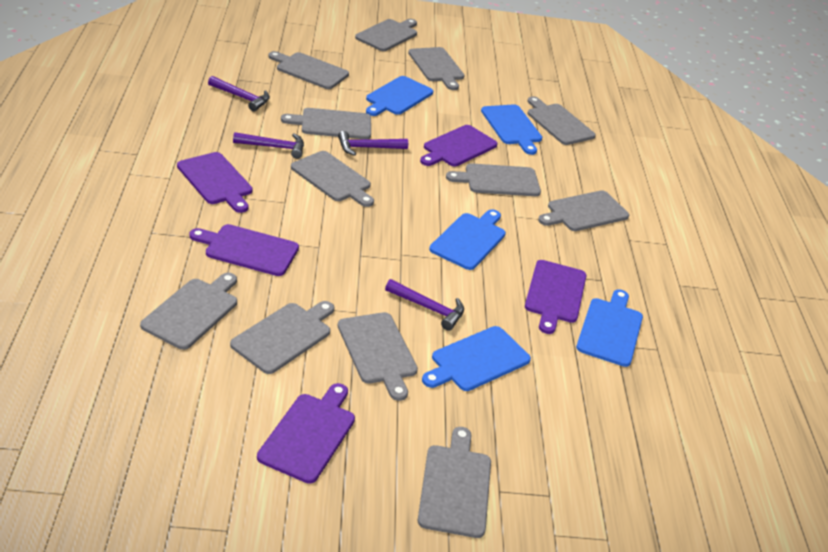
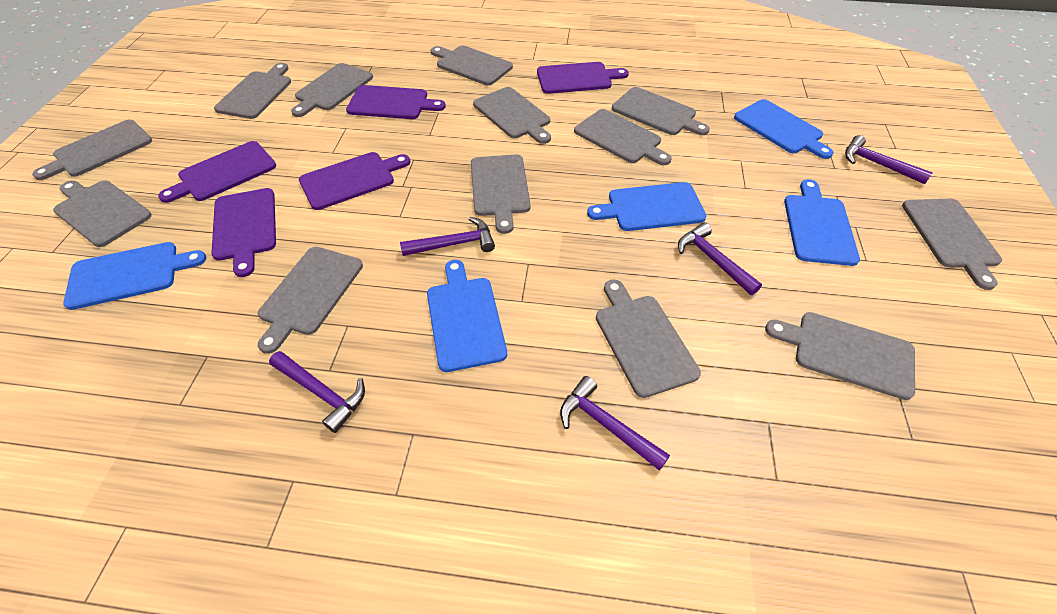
grey cutting board: [140,273,237,350] [230,301,334,374] [268,51,349,89] [281,108,371,139] [291,151,374,207] [337,312,418,401] [355,19,417,51] [408,47,465,90] [418,427,491,538] [446,163,541,196] [528,96,596,145] [538,190,629,231] = 12 -> [32,119,152,180] [53,180,152,247] [214,63,291,119] [258,247,363,354] [291,63,373,117] [431,46,513,85] [471,154,531,234] [473,87,551,144] [574,109,672,165] [596,279,701,398] [612,87,710,135] [765,312,915,400] [902,199,1002,290] = 13
purple hammer: [208,76,270,112] [233,132,304,159] [338,131,408,155] [385,279,464,331] = 4 -> [269,351,365,433] [400,217,495,256] [560,376,670,471] [678,222,762,295] [845,135,933,184] = 5

